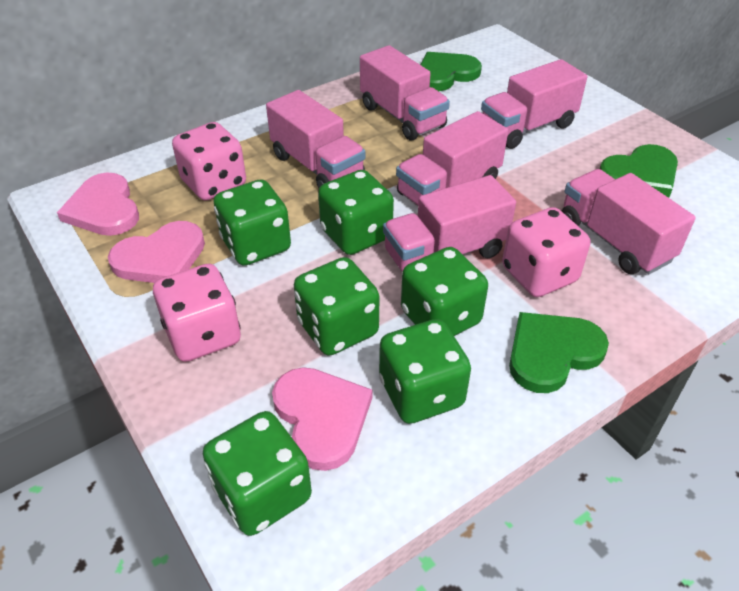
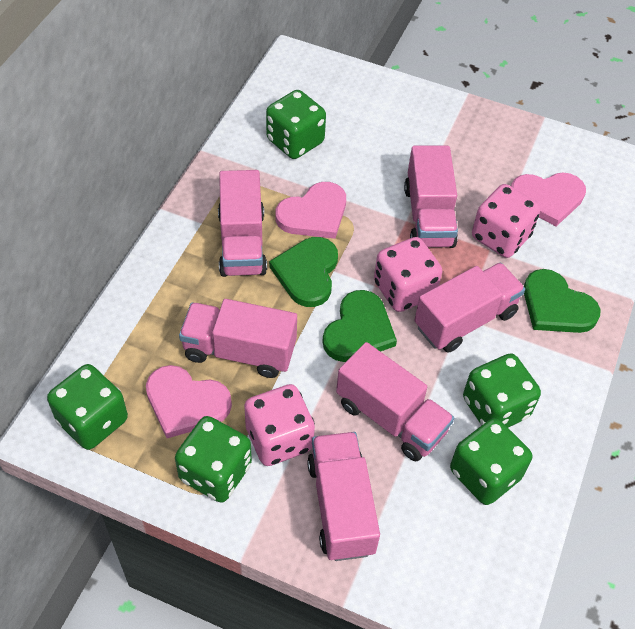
green dice: [203,411,312,536] [214,179,291,266] [294,257,380,356] [318,170,394,255] [379,319,471,424] [401,247,488,336] = 6 -> [47,364,128,450] [175,416,252,503] [266,90,326,159] [450,418,532,505] [463,353,541,427] = 5

